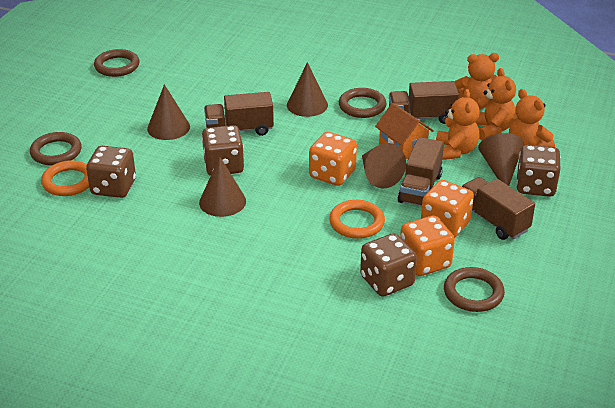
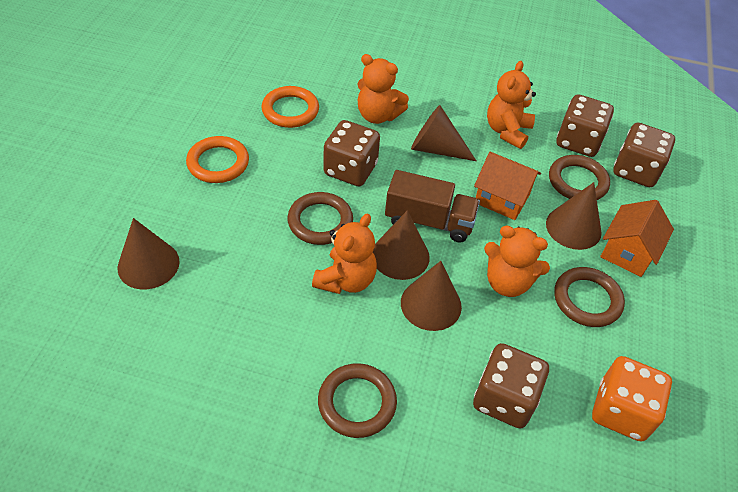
brown truck: [204,92,274,136] [389,81,459,124] [398,137,444,206] [461,177,535,240] = 4 -> [385,170,480,242] = 1
orange dice: [309,132,357,186] [400,215,455,276] [421,180,474,238] = 3 -> [592,356,672,442] = 1
orange house: [375,103,434,159] = 1 -> [474,152,541,220] [600,200,674,277] = 2

